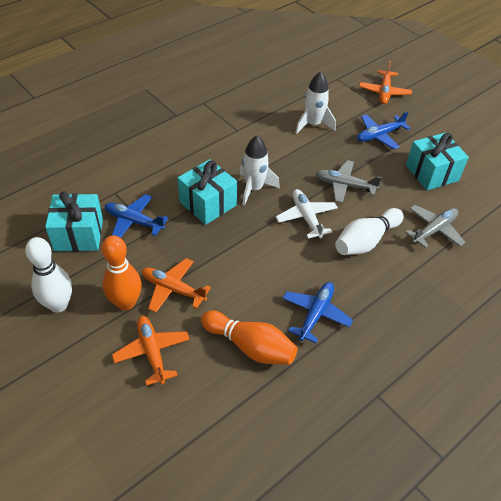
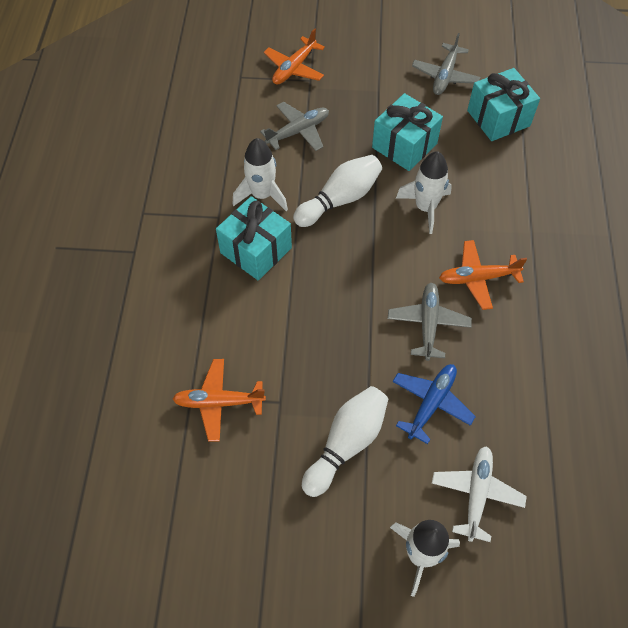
blue plane: [105,194,168,238] [282,282,353,343] [357,111,410,149] = 3 -> [392,364,476,444] = 1
grey plane: [315,160,382,203] [405,205,466,248] = 2 -> [260,102,329,151] [388,283,472,361] [412,33,480,95] = 3
orange bowling pin: [102,235,142,311] [201,310,298,365] = 2 -> none = 0
white rocket: [239,136,280,206] [295,72,336,134] = 2 -> [233,138,288,211] [390,520,460,597] [396,151,452,234] = 3

